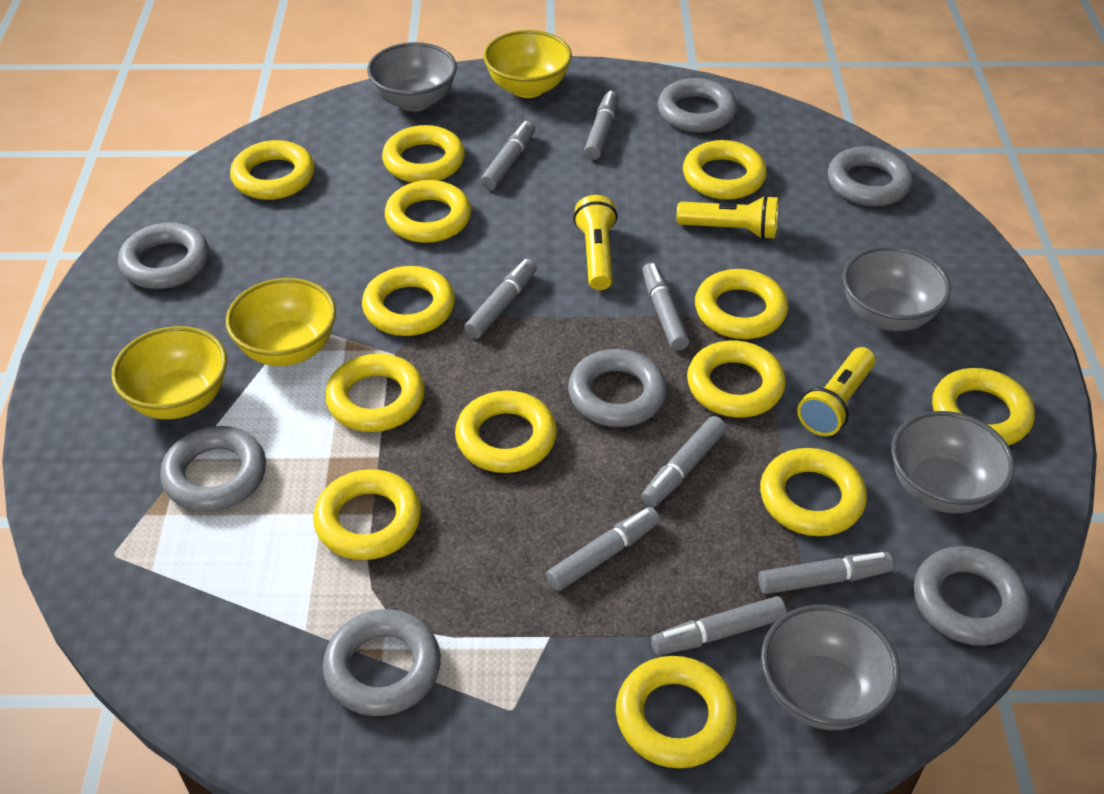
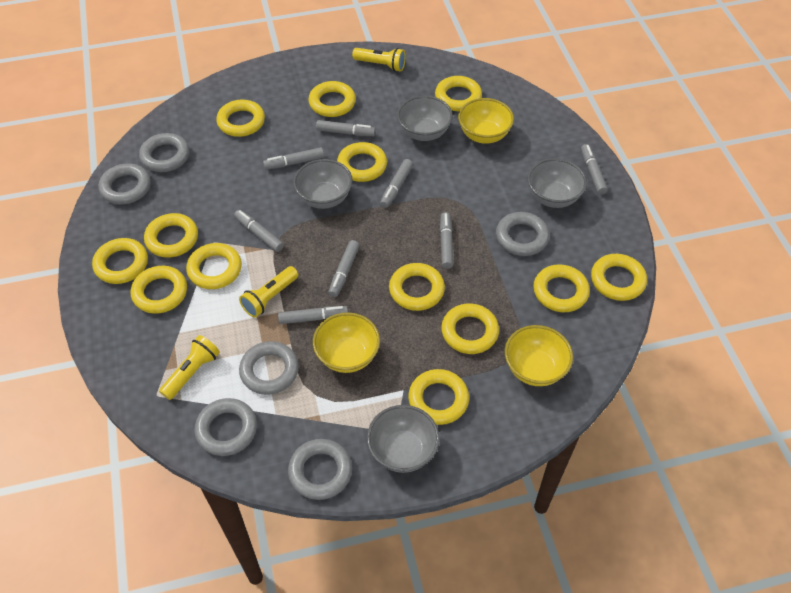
grey ring: [118,223,209,289] [160,426,266,512] [323,609,441,716] [568,349,667,427] [658,78,737,133] [828,146,913,206] [914,546,1029,646] = 7 -> [99,163,151,205] [139,133,189,172] [194,398,257,456] [239,341,299,395] [288,439,352,500] [496,212,549,256] = 6

